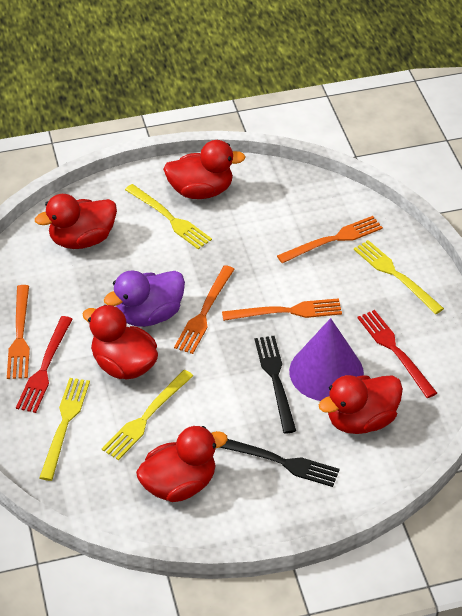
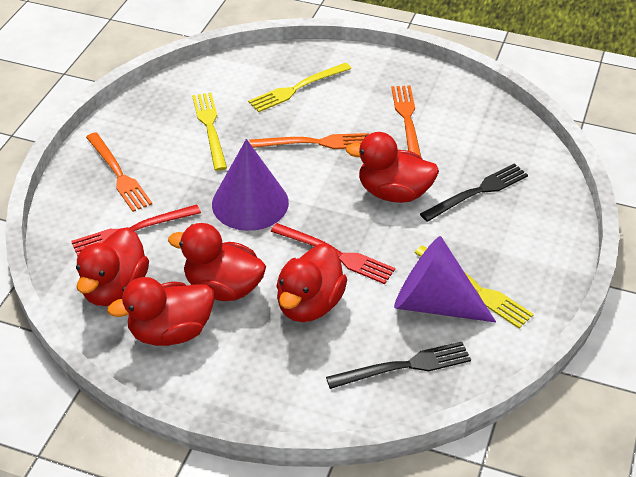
orange fork: [7,285,30,379] [174,265,235,354] [222,298,342,321] [277,216,383,263] = 4 -> [86,132,152,212] [250,133,369,149] [391,85,421,156] = 3
purple cone: [289,318,364,401] = 1 -> [212,139,289,231] [394,236,496,322] = 2
purple duck: [104,270,185,327] = 1 -> none = 0
yellow fork: [39,378,90,481] [102,370,193,460] [125,184,212,249] [354,240,444,314] = 4 -> [192,93,227,171] [248,63,351,112] [415,245,534,329] = 3

